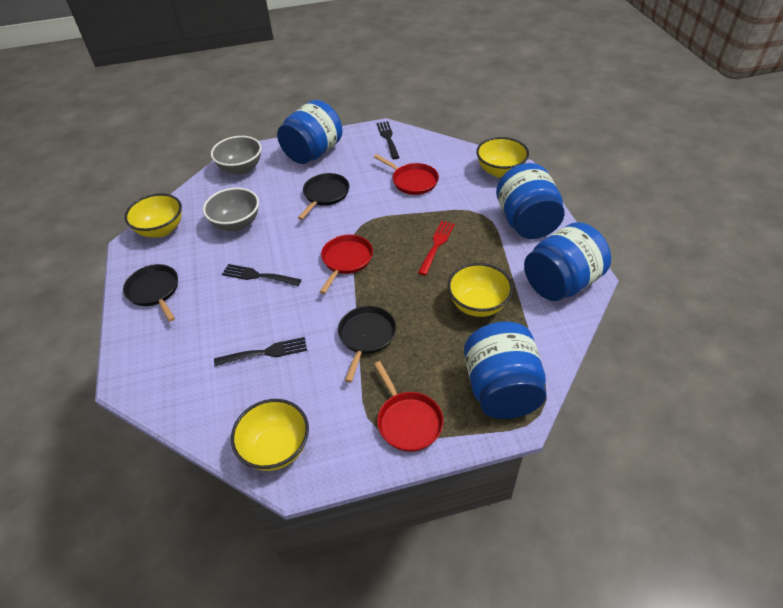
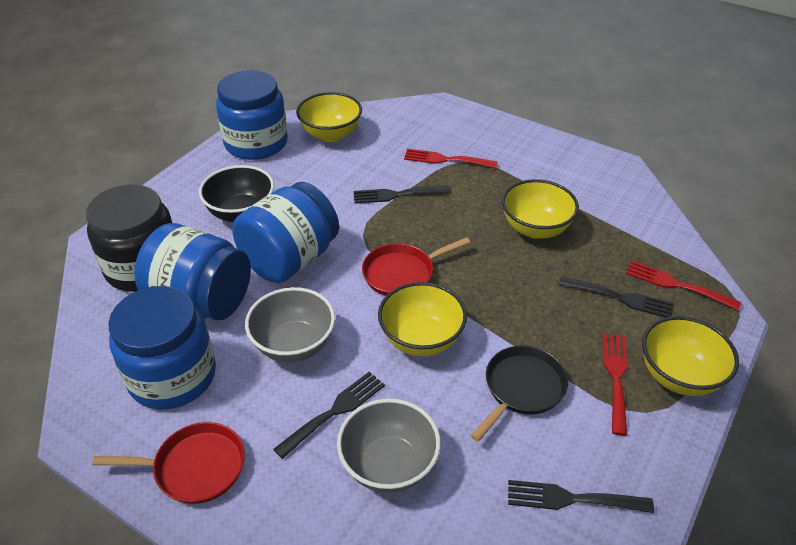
black bowl: none = 0 -> [199,165,274,222] = 1
black fork: [214,337,307,366] [222,264,301,286] [377,121,400,159] = 3 -> [273,372,385,459] [353,186,452,204] [508,480,654,513] [559,276,674,318] = 4
black jar: none = 0 -> [86,184,173,292] = 1
black pan: [123,264,178,322] [298,173,349,220] [338,306,396,382] = 3 -> [471,346,568,442] = 1
red fork: [418,221,455,275] = 1 -> [404,149,497,168] [603,333,627,436] [625,260,742,310] = 3
red pan: [320,235,373,294] [374,154,439,195] [374,361,444,452] = 3 -> [92,422,245,504] [362,237,470,296] = 2

